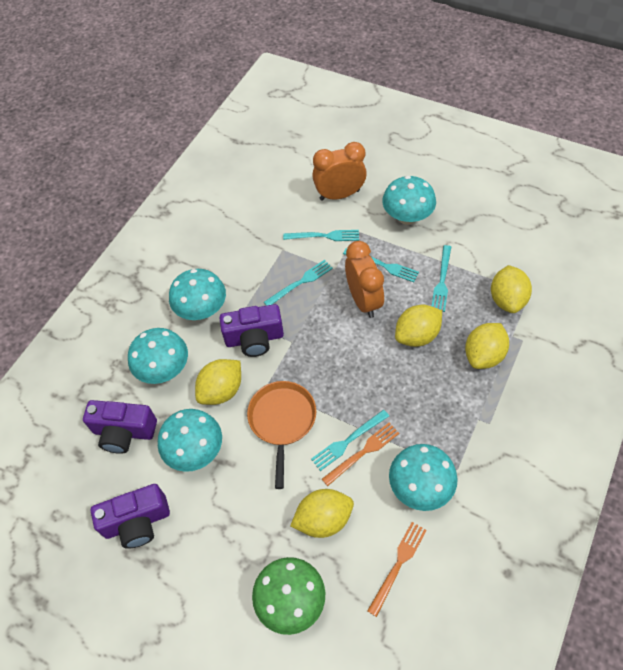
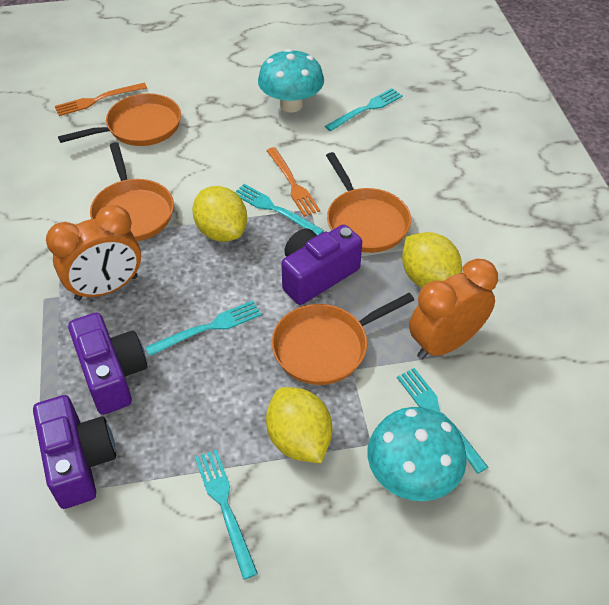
green mushroom: [252,557,325,635] = 1 -> none = 0
orange pan: [247,381,316,489] = 1 -> [58,93,181,146] [90,142,174,241] [272,293,414,385] [326,152,411,253] = 4
turquoise mushroom: [128,328,188,384] [158,409,222,472] [169,269,226,320] [382,176,436,225] [389,444,458,511] = 5 -> [258,49,324,112] [367,407,467,501] = 2
yellow lemon: [195,359,241,405] [290,489,354,538] [395,305,442,347] [465,323,509,369] [491,265,532,313] = 5 -> [192,186,247,242] [266,387,332,463] [402,232,462,288] = 3

